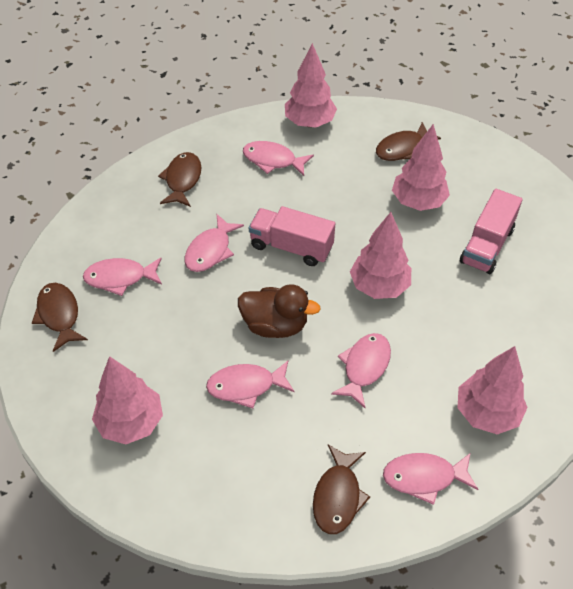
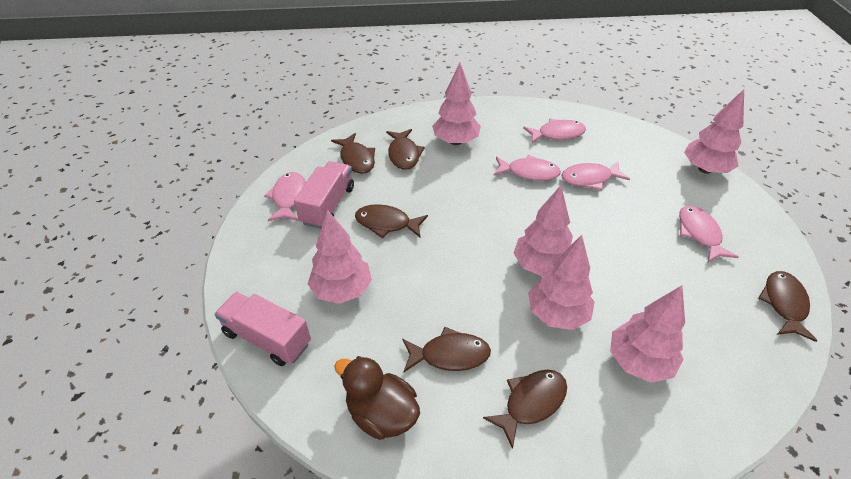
brown fish: [32,283,88,352] [158,152,202,207] [313,444,370,534] [376,122,441,161] = 4 -> [331,133,375,174] [355,204,428,238] [386,129,425,170] [402,327,491,372] [483,370,567,449] [758,271,817,342] = 6
pink fish: [83,258,162,296] [185,214,244,272] [206,361,294,408] [243,141,314,176] [331,333,391,408] [383,453,478,505] = 6 -> [264,172,306,221] [494,155,561,181] [523,119,586,143] [561,162,630,190] [679,206,738,262] = 5
pink tree: [92,356,163,444] [285,43,337,127] [350,212,411,299] [392,124,450,211] [458,346,528,434] = 5 -> [308,210,372,304] [432,63,481,145] [514,185,573,276] [528,235,595,330] [610,286,685,383] [684,90,744,174] = 6

